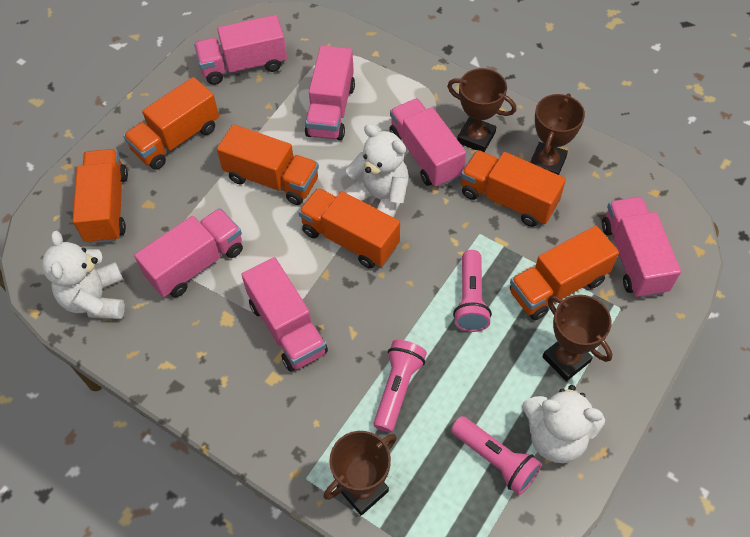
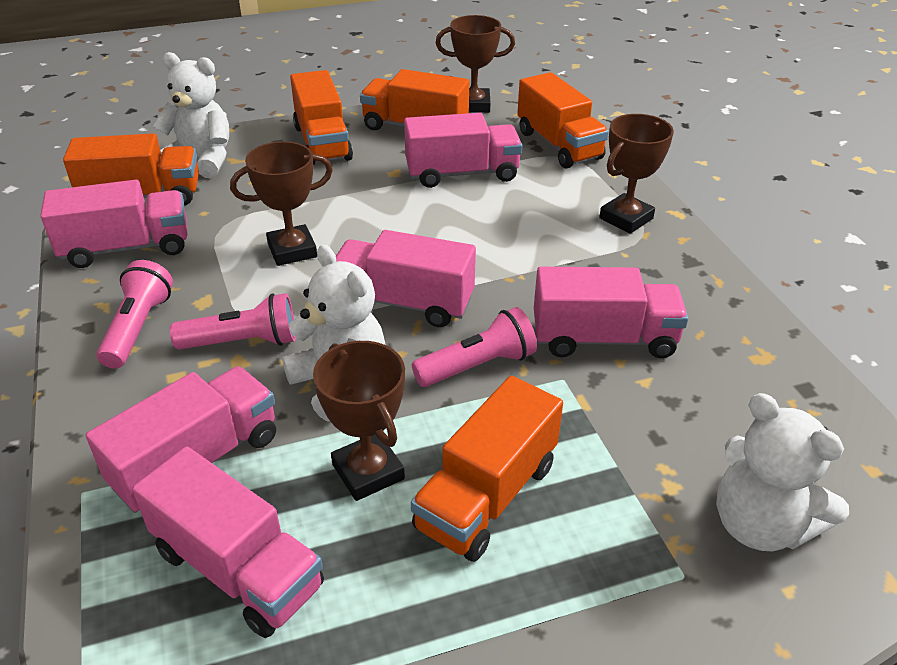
orange truck: [73,149,128,244] [123,77,219,170] [217,124,319,205] [298,188,400,269] [461,150,566,227] [510,226,619,320] = 6 -> [63,133,199,205] [290,70,353,165] [360,69,469,130] [411,376,563,562] [517,72,609,168] = 5

